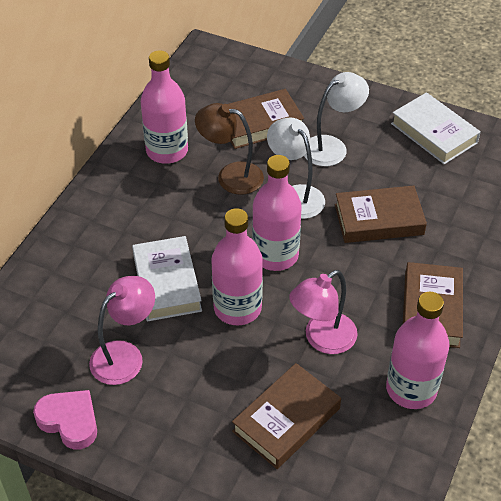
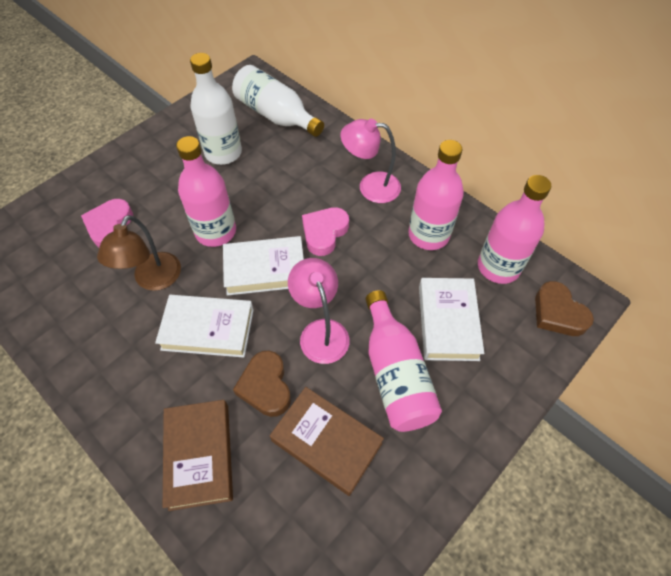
brown book: [228,89,304,149] [232,363,341,469] [335,186,427,243] [403,262,463,348] = 4 -> [163,400,233,511] [270,387,384,496] = 2
brown heart: none = 0 -> [233,351,291,417] [535,281,594,336] = 2
pink heart: [33,390,97,449] = 1 -> [81,199,133,248] [302,207,349,256] = 2
white book: [132,236,202,322] [391,92,481,164] = 2 -> [155,295,254,358] [223,236,304,296] [419,278,484,361] = 3
white bottle: none = 0 -> [190,53,242,165] [232,65,324,137] = 2
white lamp: [267,117,325,219] [304,72,369,166] = 2 -> none = 0

